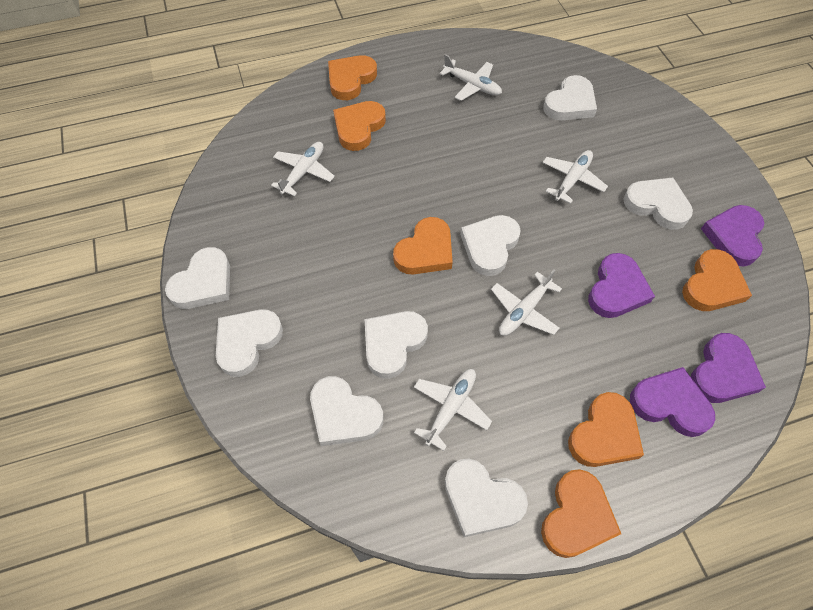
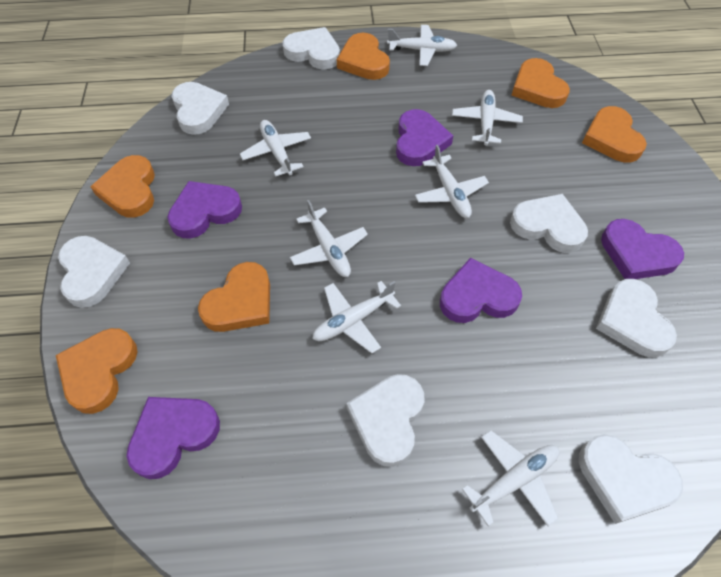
purple heart: [588,253,655,318] [630,367,715,437] [691,333,766,403] [701,205,764,267] = 4 -> [126,397,220,479] [167,181,242,239] [396,109,453,166] [440,258,522,323] [601,219,684,279] = 5
white heart: [165,247,230,309] [216,309,283,377] [310,376,383,446] [365,311,428,379] [445,458,528,537] [460,215,521,276] [543,75,597,120] [623,178,693,230] = 8 -> [58,236,130,308] [172,82,229,135] [283,27,340,70] [347,374,424,467] [510,194,588,253] [579,434,683,524] [596,279,677,357] = 7
white plane: [271,142,335,196] [414,369,492,451] [439,54,502,101] [491,269,562,336] [542,150,608,204] = 5 -> [240,120,311,177] [290,200,368,277] [312,281,401,353] [387,25,457,66] [415,145,489,218] [452,90,523,146] [462,430,559,527] = 7

